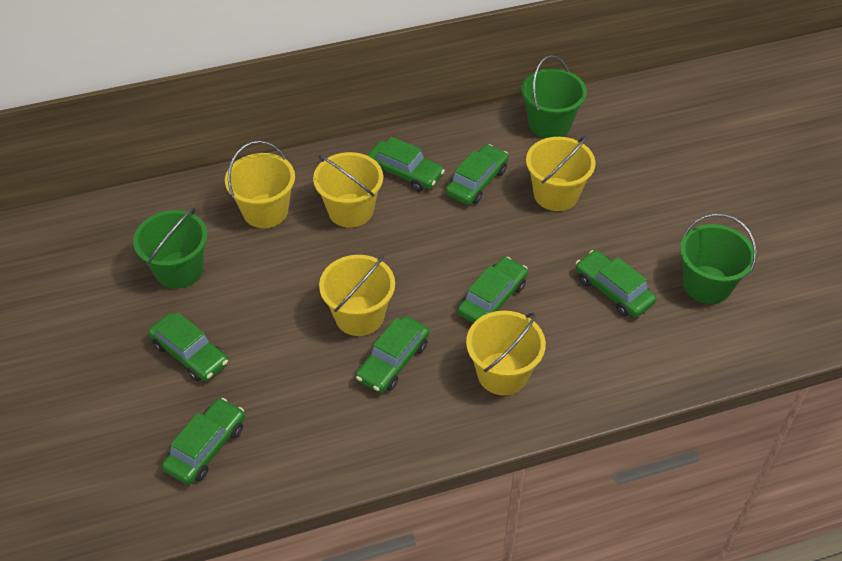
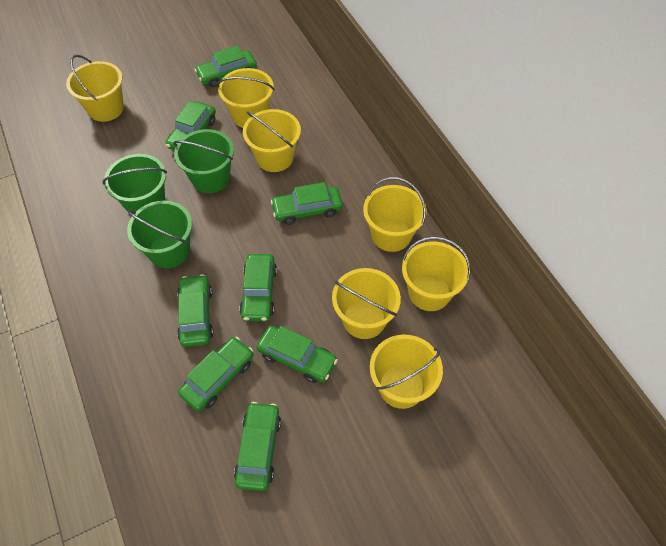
green car: [148,312,228,381] [162,398,245,485] [356,316,429,393] [367,137,445,192] [446,144,509,205] [458,257,528,323] [576,250,656,318] = 7 -> [166,101,216,151] [177,274,214,347] [178,337,253,411] [194,46,257,87] [234,402,281,491] [239,254,277,321] [257,326,338,383] [271,182,343,225] = 8
yellow bucket: [225,141,295,228] [313,152,383,228] [319,255,395,336] [466,311,546,395] [526,135,595,211] = 5 -> [66,55,124,122] [217,68,275,128] [243,109,301,172] [332,268,401,339] [363,177,427,252] [370,334,443,409] [402,237,471,311] = 7

